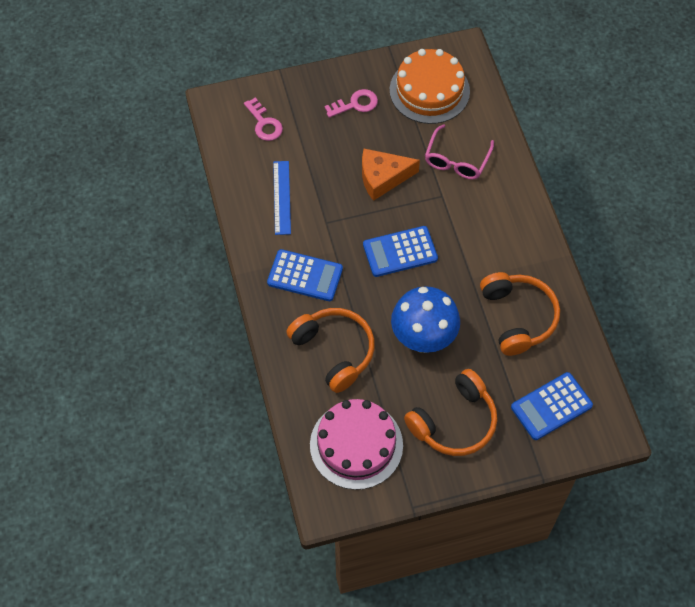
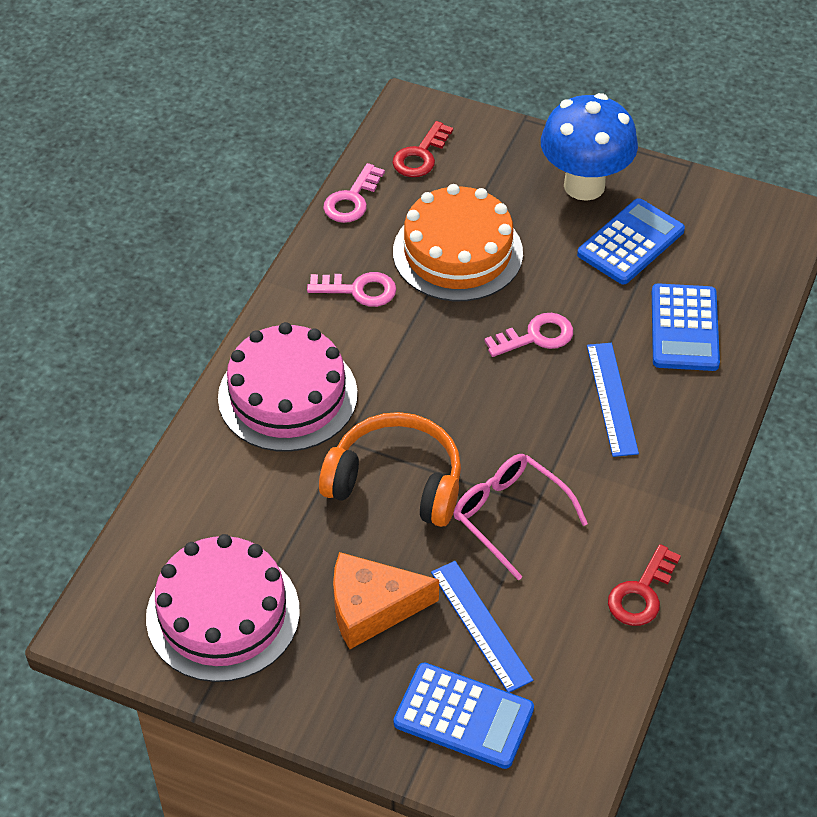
blue ruler: [273,161,291,235] = 1 -> [431,561,533,693] [587,343,639,457] = 2
orange headphones: [286,308,375,393] [404,369,497,456] [480,272,560,356] = 3 -> [319,412,461,527] = 1
pink cake: [310,399,403,490] = 1 -> [146,534,300,682] [218,322,357,452] = 2
pink key: [244,97,283,141] [324,89,378,118] = 2 -> [307,272,397,307] [323,163,385,223] [484,313,573,357] = 3
red key: none = 0 -> [393,121,453,177] [608,544,681,626] = 2

